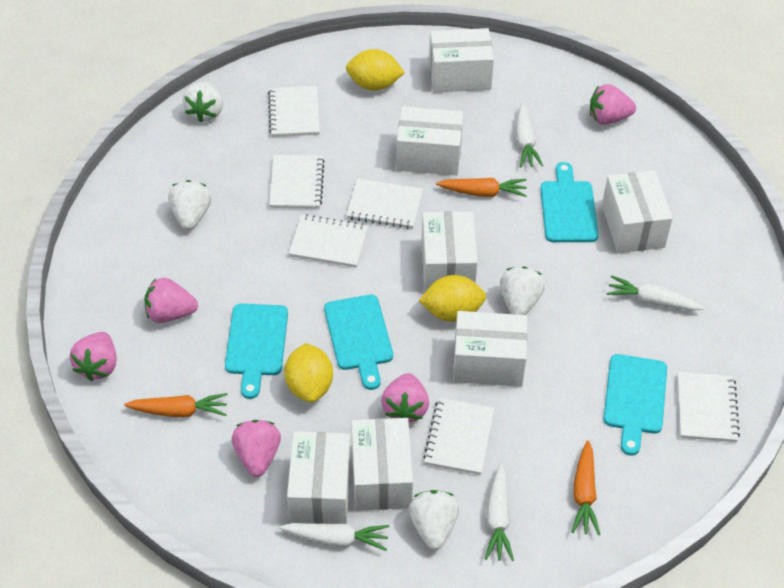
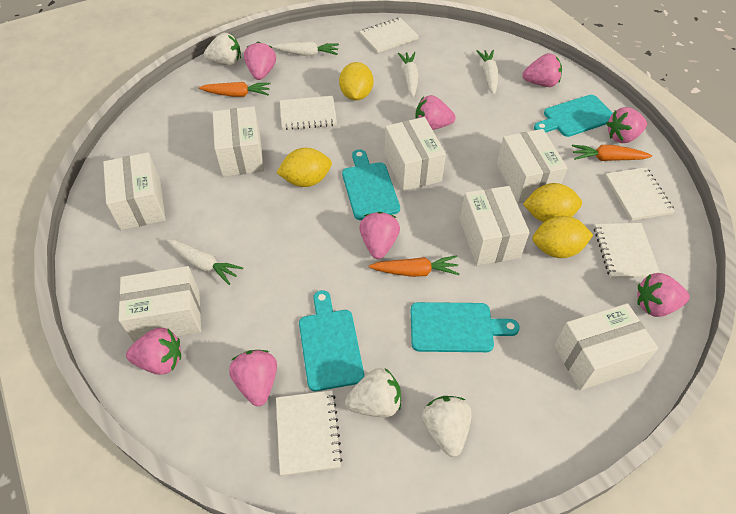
pink strawberry: [70,332,117,381] [144,278,198,323] [232,420,281,477] [381,373,429,423] [590,84,636,125] = 5 -> [126,328,181,375] [229,350,277,406] [244,42,276,80] [359,212,400,259] [415,95,456,130] [522,53,562,87] [606,107,647,143] [638,273,690,317] = 8
white notebook: [268,86,320,137] [269,155,325,209] [289,214,368,268] [346,178,423,229] [423,398,494,475] [677,372,740,442] = 6 -> [276,390,343,476] [280,96,337,130] [359,18,419,53] [594,223,660,279] [605,167,675,221] = 5
white strawberry: [168,180,211,230] [183,82,223,123] [408,490,459,550] [500,267,545,315] = 4 -> [204,33,241,66] [345,368,401,417] [422,396,472,457] = 3
yellow lemon: [284,343,333,403] [346,49,405,91] [419,275,486,322] = 3 -> [276,148,332,187] [339,62,373,101] [523,183,582,222] [532,216,593,258] = 4

